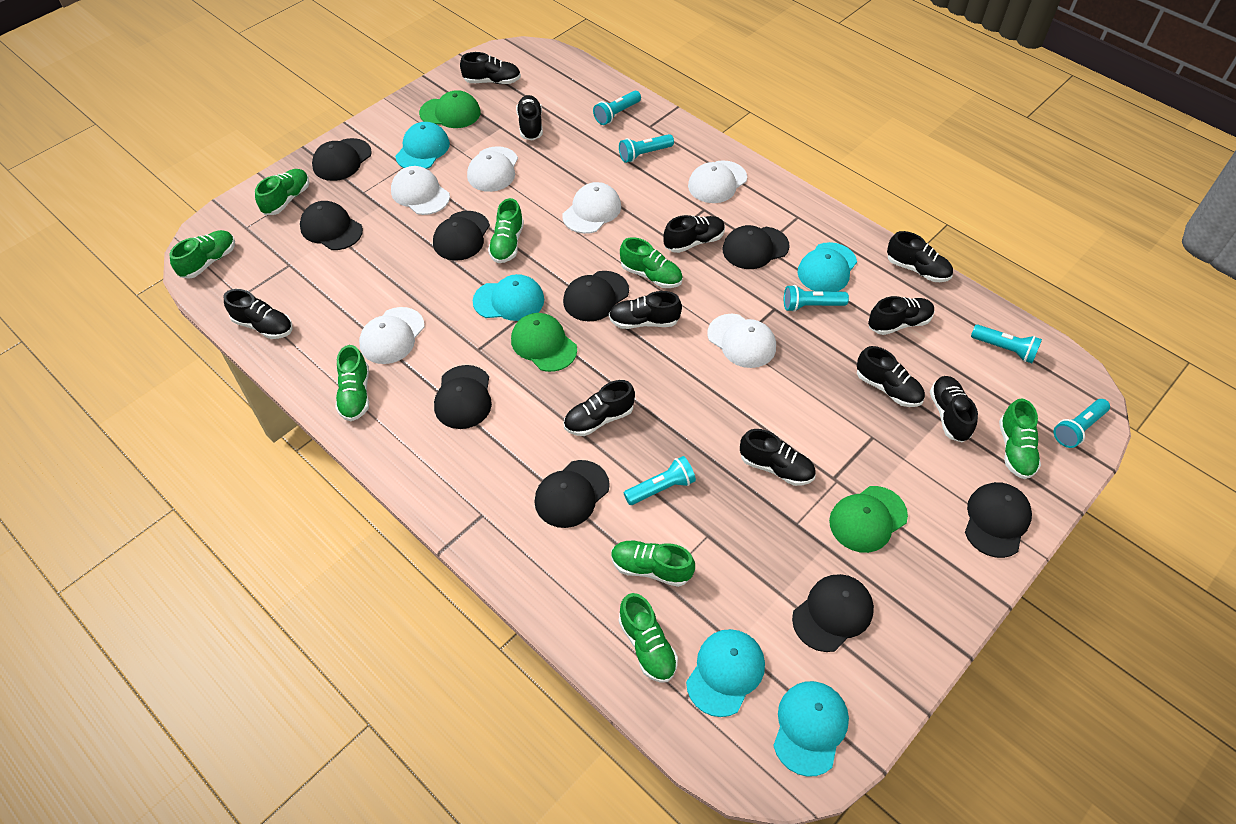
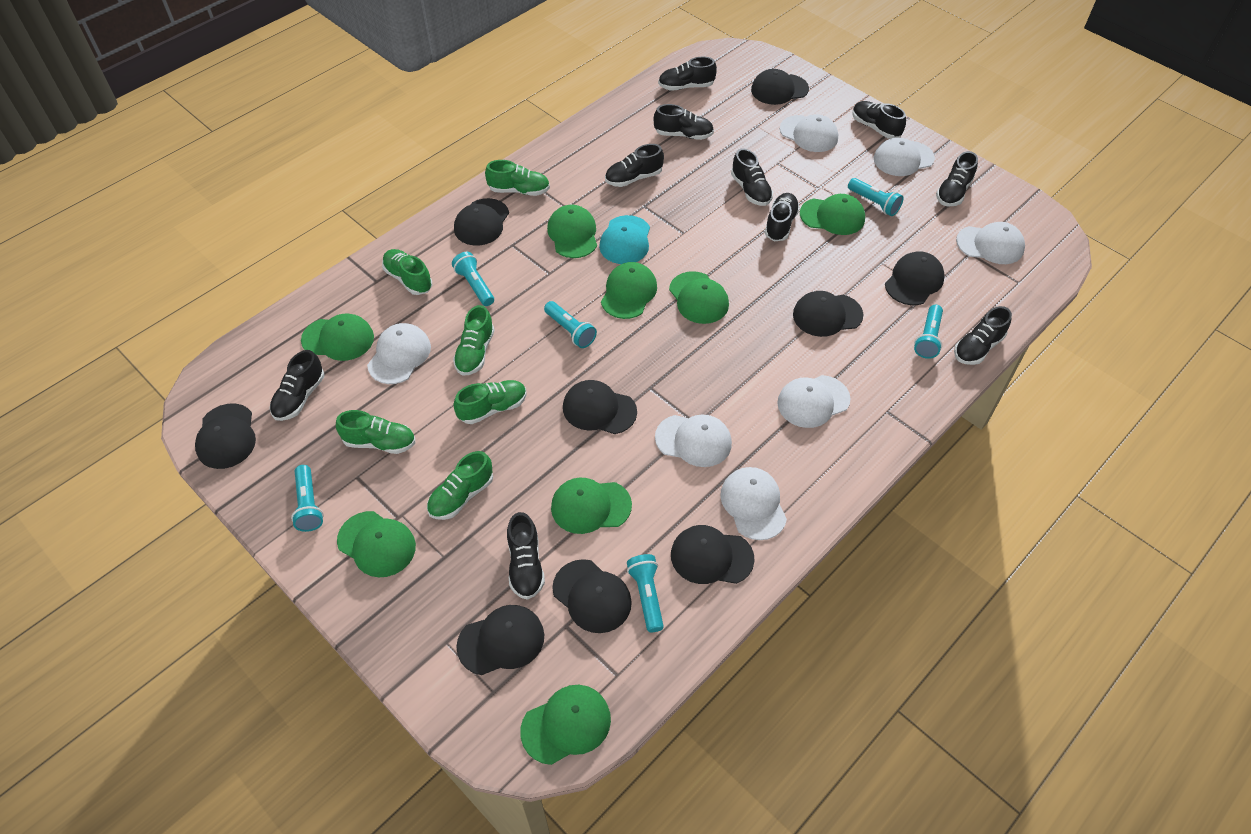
black shoe: [224,289,293,339] [460,52,521,84] [516,95,543,141] [564,380,635,436] [609,291,682,329] [663,215,725,253] [740,429,816,486] [857,346,925,407] [868,296,935,335] [887,231,953,282] [930,376,978,442] = 11 -> [270,350,325,421] [507,512,545,600] [605,144,664,187] [654,104,714,140] [658,57,717,91] [731,148,773,206] [765,193,800,241] [853,101,906,139] [936,151,978,206] [954,306,1012,365] = 10
green cap: [419,90,481,128] [511,313,577,372] [829,486,908,553] = 3 -> [301,314,374,361] [337,511,416,577] [520,685,611,765] [547,205,597,258] [551,478,632,534] [601,262,657,319] [669,271,729,324] [800,194,865,235] = 8
green shoe: [169,230,235,279] [255,169,309,215] [335,345,369,421] [488,198,524,263] [611,540,695,587] [619,593,678,683] [620,237,683,288] [999,398,1041,479] = 8 -> [336,410,415,454] [382,249,432,295] [427,451,493,520] [453,305,495,376] [453,380,527,424] [485,160,550,196] = 6
turquoise cap: [395,122,450,169] [473,274,544,321] [686,629,765,717] [773,681,849,777] [797,242,857,292] = 5 -> [599,215,650,264] = 1
white cap: [359,307,425,364] [391,166,450,215] [467,146,518,192] [563,182,621,234] [688,160,747,203] [707,314,776,368] = 6 -> [367,323,431,384] [655,414,732,467] [720,467,787,540] [777,375,851,428] [780,114,838,152] [874,137,935,176] [956,222,1025,264] = 7

